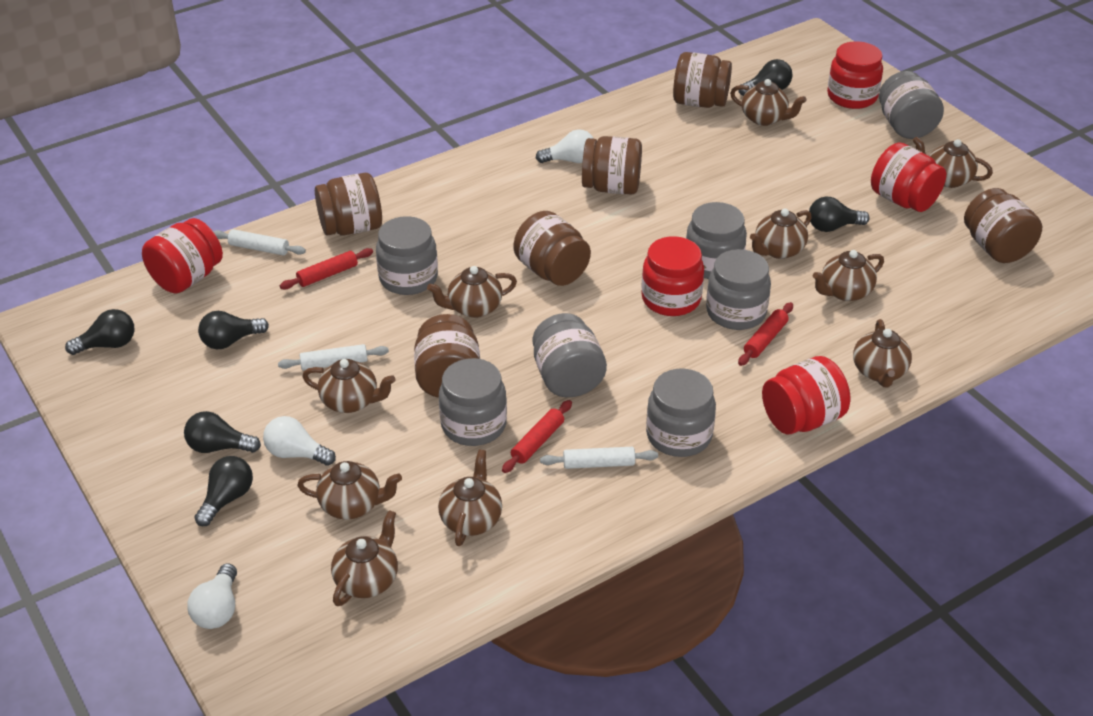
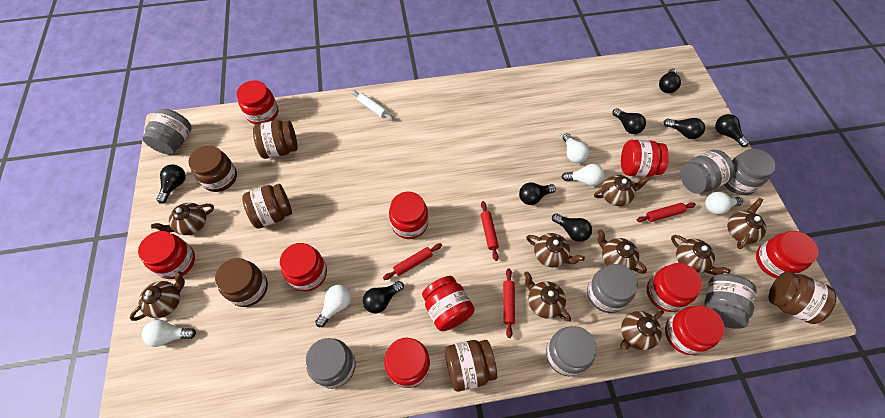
black light bulb: [65,309,135,355] [184,411,261,453] [194,456,253,526] [198,311,269,349] [738,59,792,96] [809,196,870,232] = 6 -> [156,165,186,203] [363,281,404,314] [519,182,556,205] [552,213,592,242] [612,108,646,134] [659,68,681,93] [664,118,705,139] [715,114,749,147] = 8
brown teapot: [297,461,402,519] [302,359,395,413] [331,510,398,606] [427,266,517,318] [438,449,502,546] [730,79,807,126] [750,209,812,259] [813,250,884,301] [853,319,912,387] [912,137,993,188] = 10 -> [130,271,185,321] [151,203,214,235] [524,271,571,322] [526,233,585,267] [594,175,650,206] [598,229,647,274] [620,310,664,350] [671,235,731,275] [727,198,766,249] = 9
red jar: [142,218,223,293] [641,236,704,316] [762,356,850,434] [827,41,883,109] [871,143,946,212] = 5 -> [138,231,195,279] [237,80,279,125] [280,243,327,292] [384,338,430,388] [389,192,428,239] [422,276,475,331] [621,140,669,177] [647,263,702,312] [665,305,725,355] [756,231,818,278] = 10
red rolling pin: [280,248,373,290] [502,400,572,473] [738,302,793,366] = 3 -> [383,243,442,280] [481,201,499,261] [503,268,515,338] [636,202,696,222] = 4
white light bulb: [187,563,237,629] [263,416,336,466] [536,129,594,163] = 3 -> [142,320,196,347] [315,285,351,327] [562,164,604,186] [563,133,589,163] [705,192,743,215] = 5
white rolling pin: [213,229,306,255] [278,344,389,370] [540,447,658,469] = 3 -> [351,90,394,121] = 1

